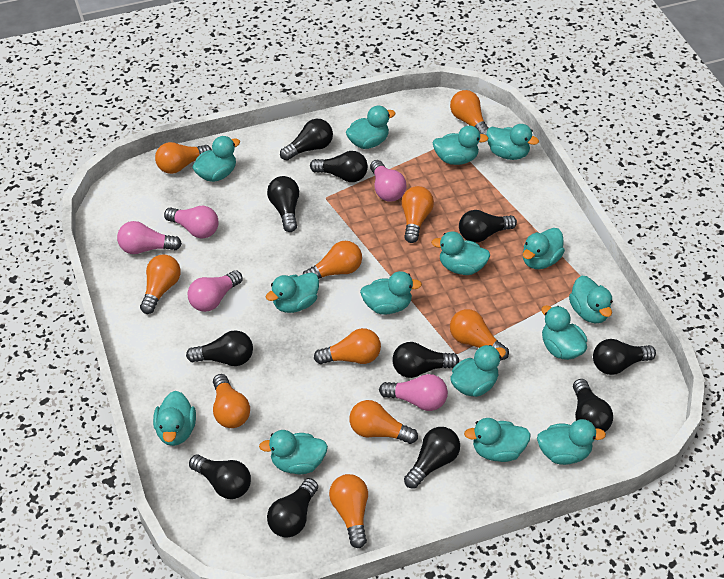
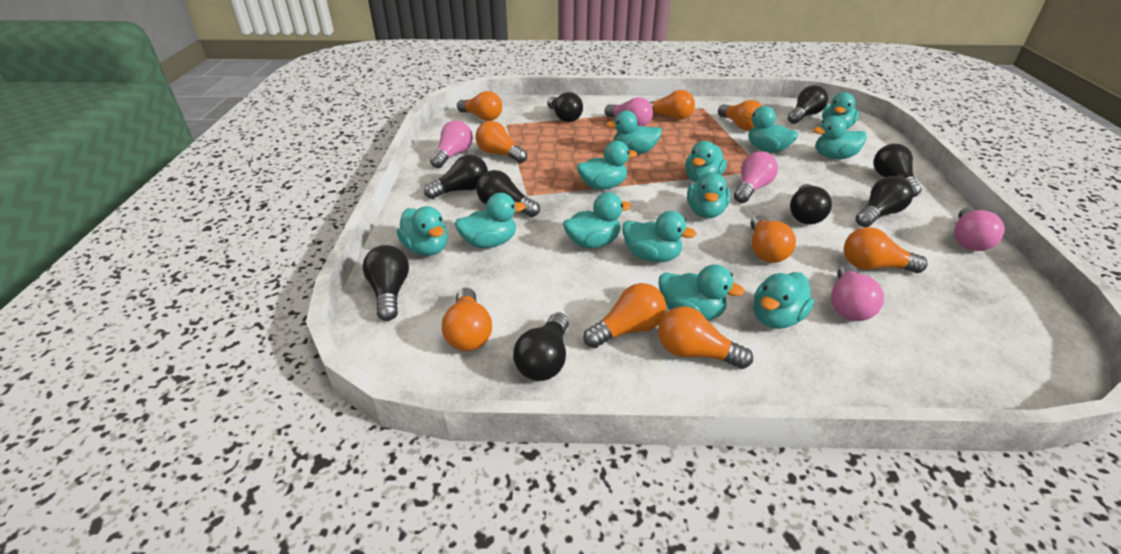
black light bulb: [186,330,253,366] [189,454,251,499] [267,176,299,232] [267,478,318,537] [280,119,333,161] [310,151,368,182] [392,342,459,378] [404,427,460,488] [459,210,517,243] [573,379,613,432] [593,339,656,375] = 11 -> [363,245,409,321] [424,154,488,199] [476,170,540,217] [513,313,569,381] [547,92,583,122] [788,85,828,124] [790,184,832,224] [856,176,913,227] [873,144,922,197] = 9
orange light bulb: [140,254,181,314] [155,142,212,174] [213,374,250,428] [303,241,362,279] [314,328,381,364] [329,474,368,548] [349,400,418,444] [401,186,434,243] [450,90,488,135] [450,309,509,360] = 10 -> [442,288,492,351] [457,91,502,121] [475,121,527,163] [583,283,666,348] [650,90,695,120] [658,306,753,369] [718,100,762,131] [751,215,796,263] [844,227,928,273] = 9
turquoise duck: [153,391,196,446] [192,136,240,182] [259,430,328,474] [266,272,319,313] [346,106,396,149] [360,271,422,315] [431,232,490,275] [433,126,488,165] [450,345,506,397] [464,418,531,462] [486,124,539,160] [523,228,565,269] [537,419,606,465] [541,305,587,360] [569,276,613,323] = 15 -> [397,206,448,256] [455,193,526,248] [563,192,631,248] [577,141,637,190] [605,111,662,154] [622,211,696,262] [659,264,745,320] [685,141,727,182] [687,172,730,218] [744,106,798,153] [754,272,814,329] [813,116,867,159] [822,92,860,129] = 13

